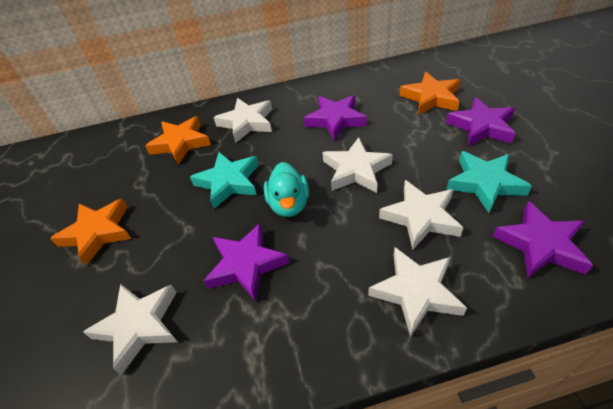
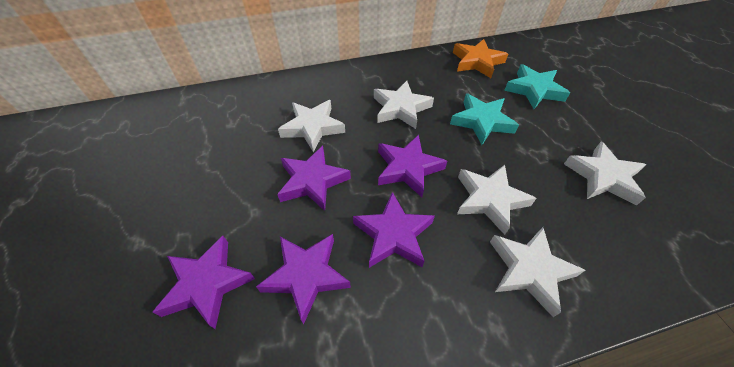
orange star: [50,199,131,266] [145,116,211,165] [400,72,460,115] = 3 -> [453,39,508,78] = 1
purple star: [204,223,289,302] [304,95,367,141] [446,97,516,147] [492,201,593,278] = 4 -> [153,236,255,329] [256,234,351,324] [277,146,351,211] [353,192,435,268] [378,135,447,197] = 5
turquoise duck: [264,162,309,217] = 1 -> none = 0

